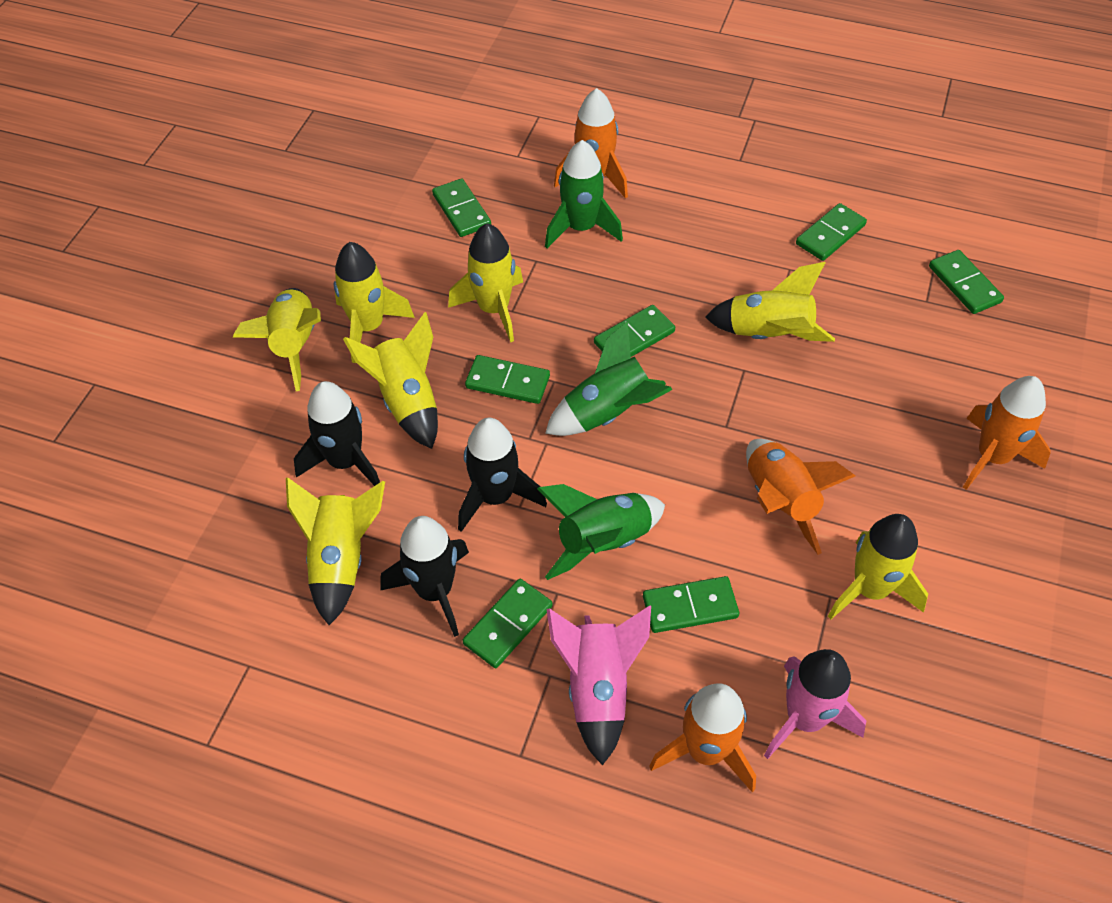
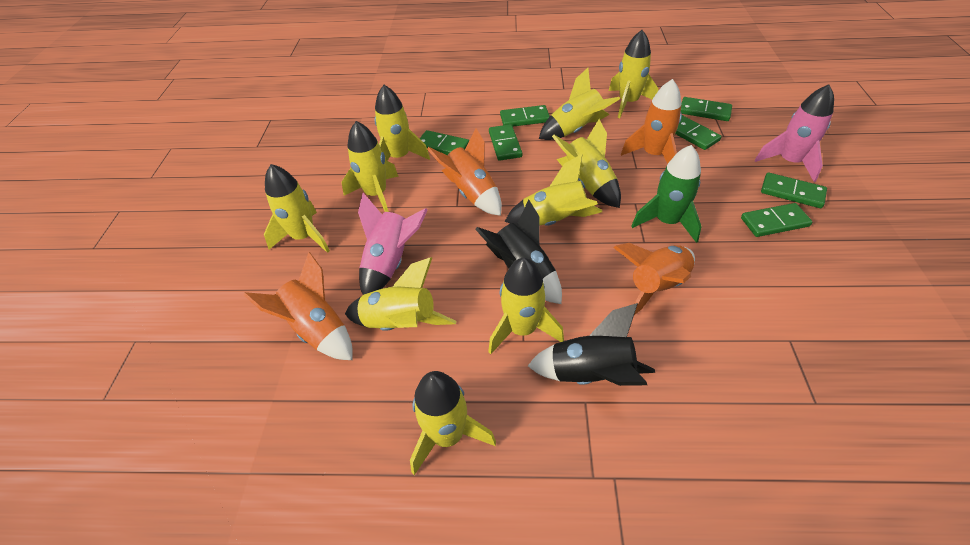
black rocket: [294,381,380,486] [380,516,469,637] [458,418,547,532] = 3 -> [475,199,562,304] [528,303,655,386] = 2
green rocket: [537,484,665,580] [545,140,623,248] [545,321,672,436] = 3 -> [632,145,702,243] = 1
yellow rocket: [233,288,321,391] [286,477,385,625] [334,242,415,363] [343,312,438,449] [448,223,523,342] [705,262,835,342] [828,514,928,619] = 7 -> [264,164,330,253] [341,121,399,212] [345,257,456,331] [374,85,430,161] [410,371,496,475] [488,258,564,354] [505,154,602,226] [539,68,620,140] [552,119,621,208] [609,30,658,118] = 10

